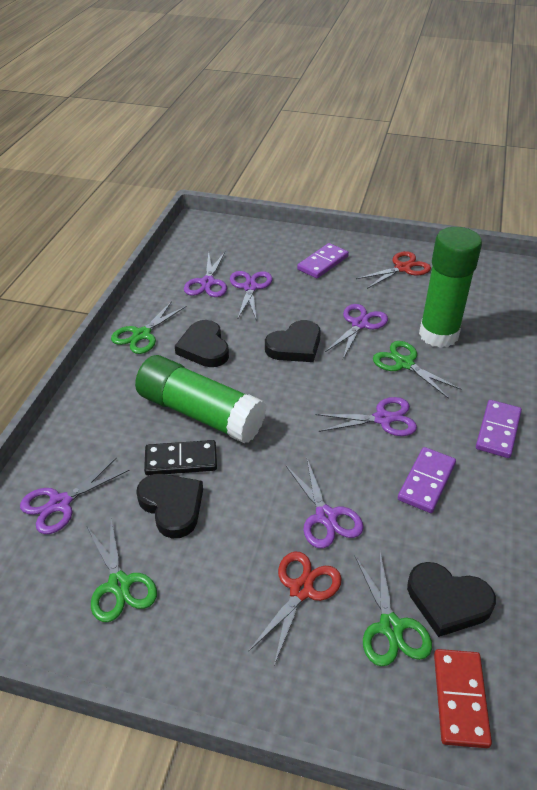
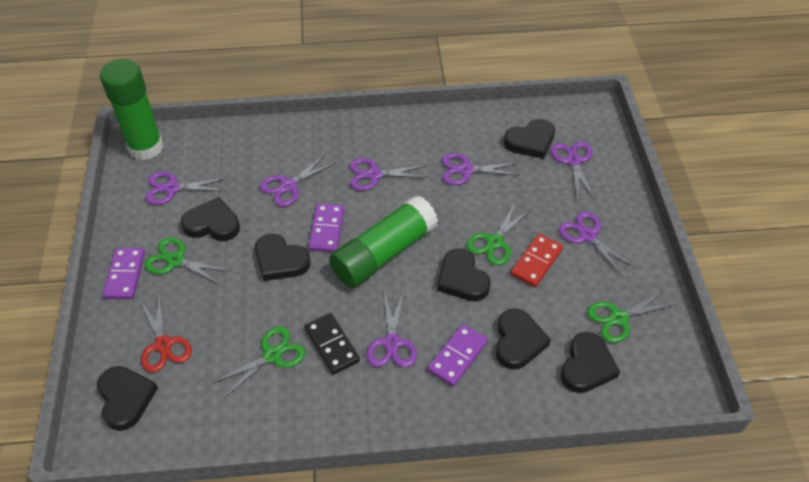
black heart: [136,474,203,538] [175,320,229,367] [265,320,321,362] [407,562,496,637] = 4 -> [97,366,158,431] [181,197,240,241] [255,234,311,281] [437,248,490,301] [496,308,551,369] [504,119,555,159] [561,332,620,393] = 7
purple scissors: [20,457,130,534] [184,252,227,297] [230,271,272,319] [285,459,364,549] [315,397,417,436] [325,304,388,359] = 6 -> [145,171,228,205] [260,154,337,207] [350,158,429,191] [366,290,417,367] [442,153,521,185] [550,141,595,200] [559,211,636,277] = 7
red scissors: [248,552,342,665] [356,251,431,289] = 2 -> [140,292,192,373] = 1

